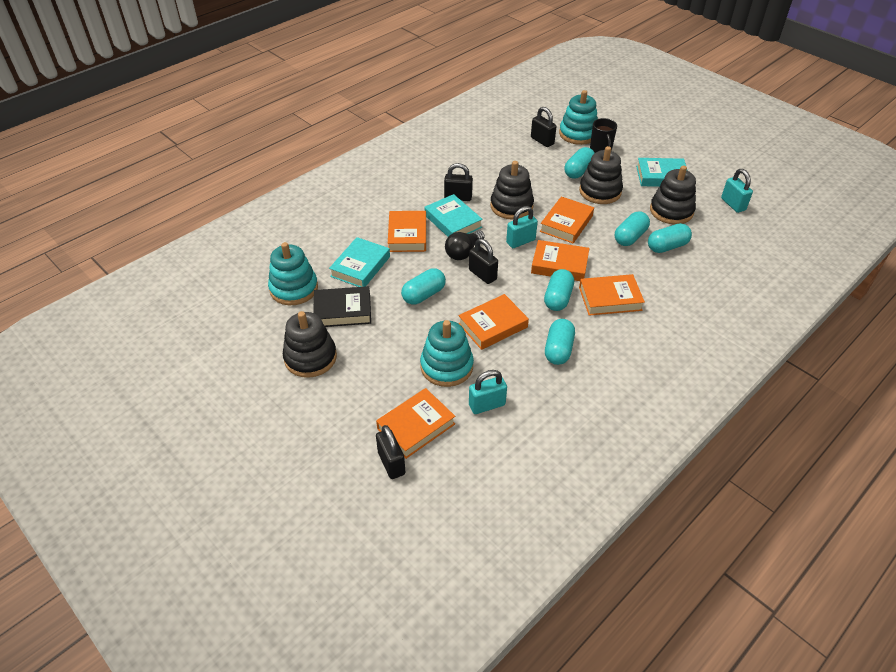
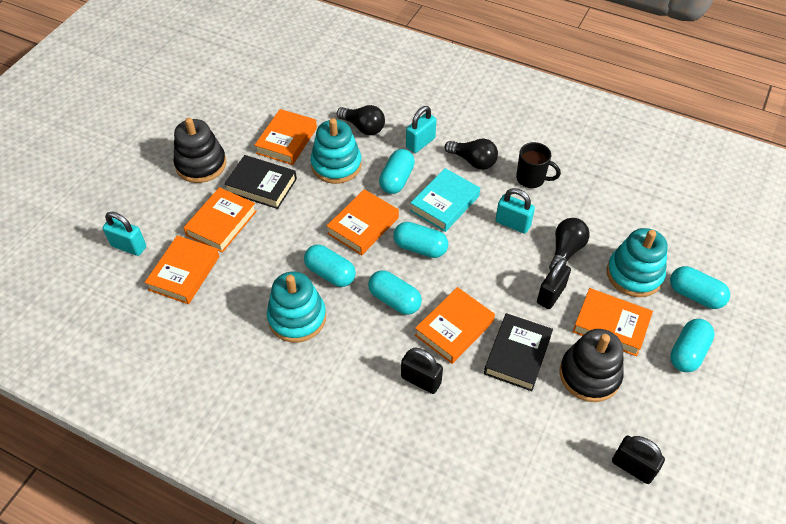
black book: [313,286,371,327] = 1 -> [224,155,297,209] [484,313,553,391] = 2
black light bulb: [445,230,485,260] = 1 -> [337,105,385,135] [445,139,498,170] [549,218,590,271] = 3
black padlock: [376,425,405,479] [444,163,473,201] [469,238,498,284] [531,107,557,147] = 4 -> [401,348,443,394] [537,258,571,309] [612,436,665,484] = 3
black stacking toy: [283,311,337,378] [490,161,534,220] [579,146,623,204] [650,166,696,225] = 4 -> [173,118,226,183] [560,329,624,402] = 2
turquoise book: [329,237,390,287] [424,194,483,237] [636,158,688,187] = 3 -> [410,168,480,232] = 1

